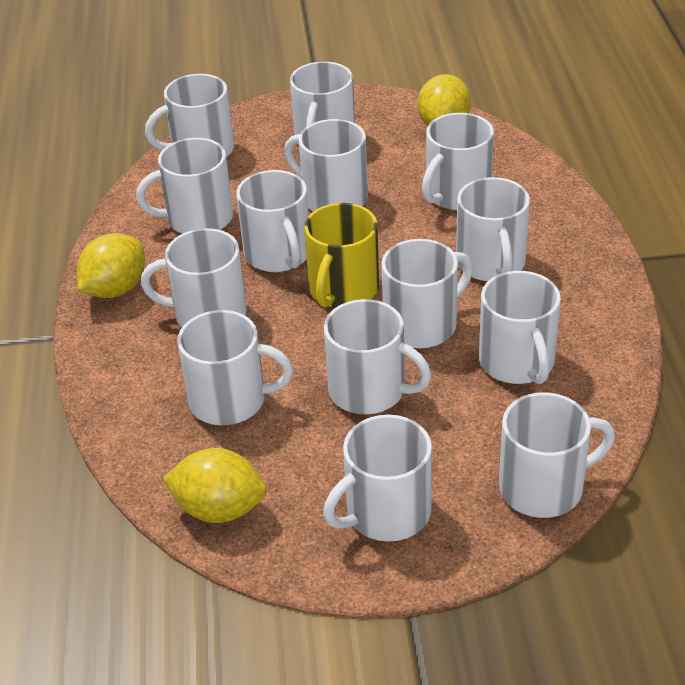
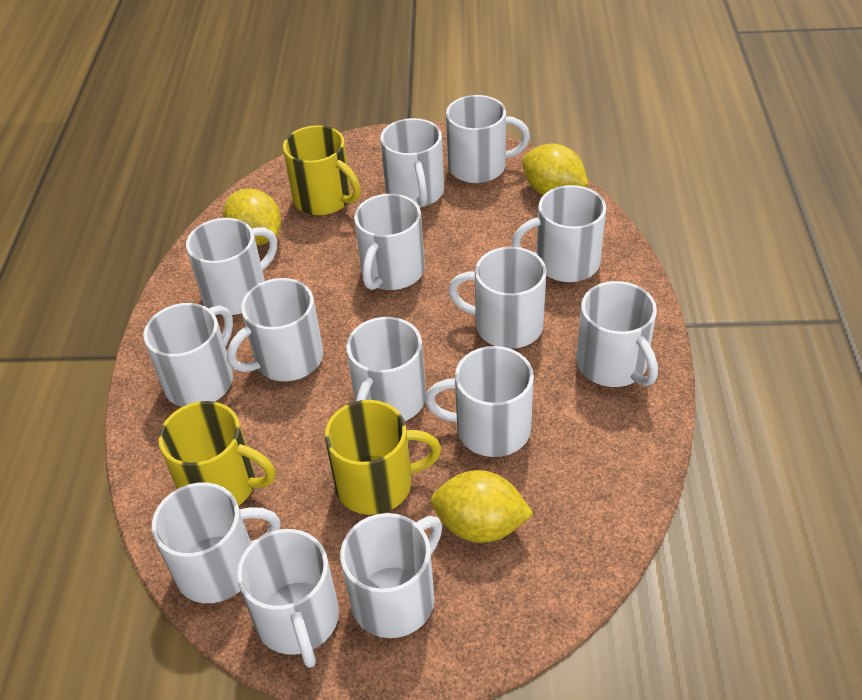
yellow mug: [304,203,379,308] = 1 -> [158,401,276,506] [283,125,361,215] [325,400,441,515] = 3

